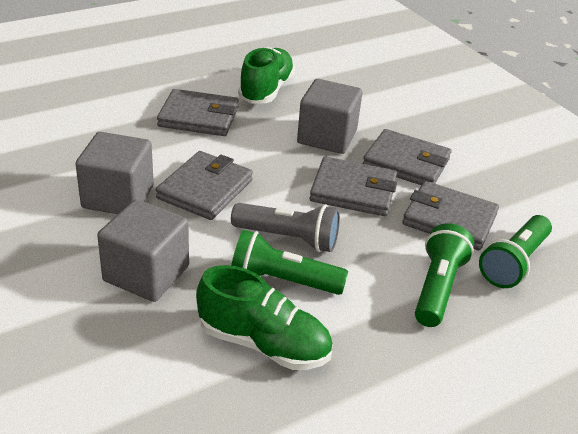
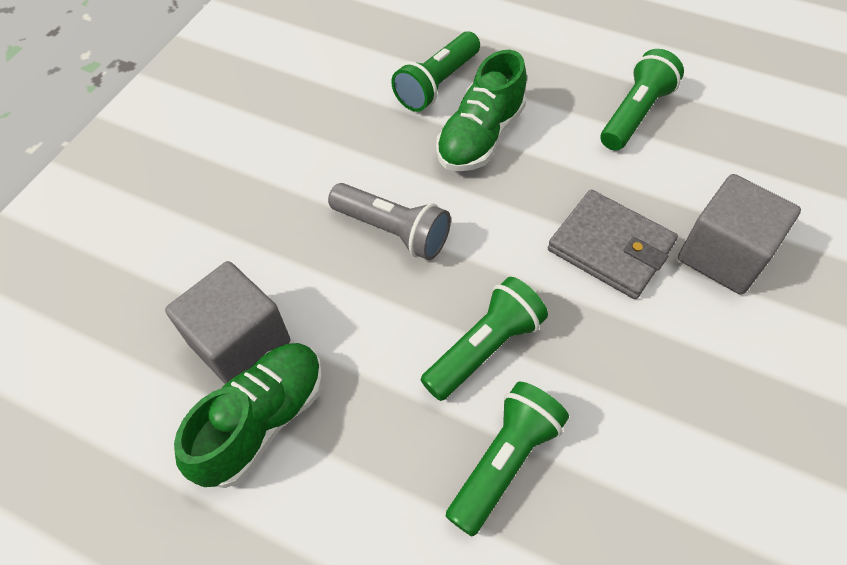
green flashlight: [231,230,348,295] [415,223,474,327] [479,215,552,288] = 3 -> [391,31,480,112] [421,277,548,401] [446,382,569,537] [601,49,684,151] = 4
grey cube: [76,132,154,214] [97,199,189,302] [297,79,362,154] = 3 -> [165,261,290,384] [678,174,801,295] = 2
grey wallet: [156,151,253,220] [157,89,239,136] [310,157,397,216] [363,129,452,185] [402,181,499,250] = 5 -> [548,190,678,299] = 1

